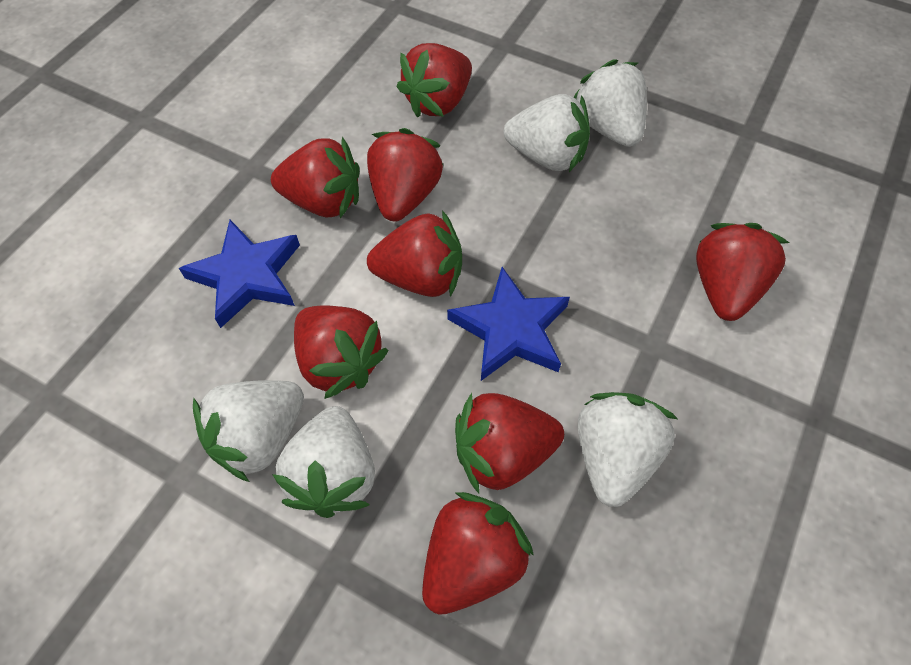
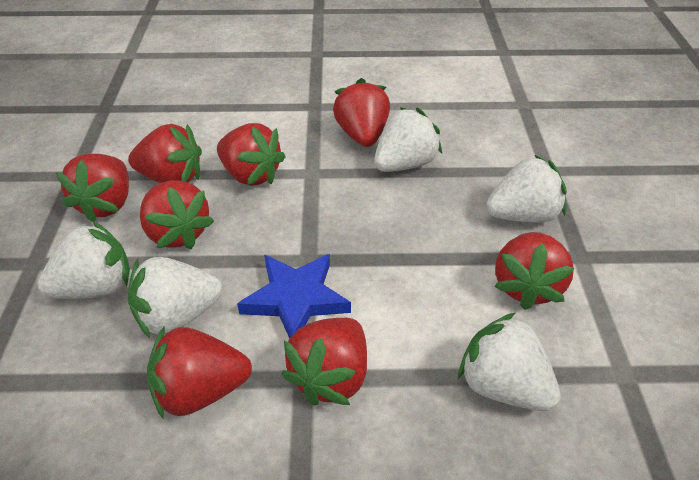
blue star: [179,220,300,328] [447,267,570,381] = 2 -> [237,254,351,339] = 1

